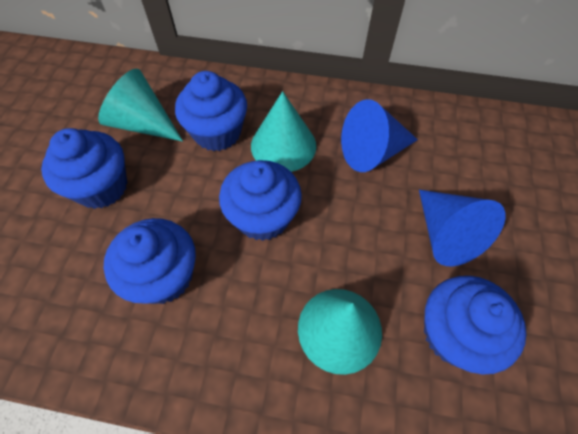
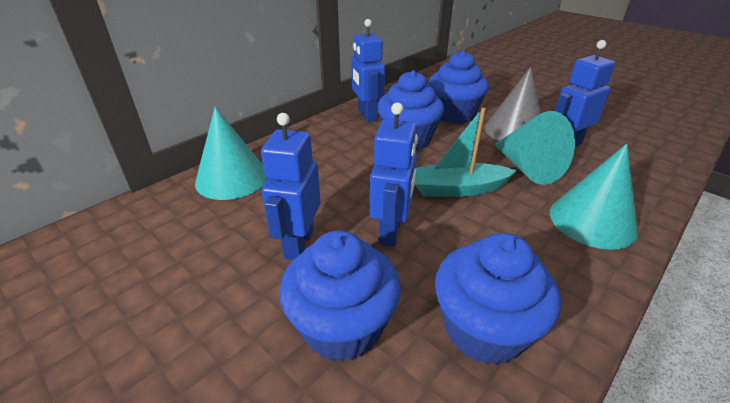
blue cone: [341,99,418,172] [419,190,505,266] = 2 -> none = 0
blue cupcake: [41,128,127,209] [104,218,196,304] [175,71,247,151] [219,160,302,241] [424,276,526,375] = 5 -> [279,230,401,362] [377,70,444,150] [428,50,489,124] [435,233,561,365] = 4
blue robot: none = 0 -> [261,113,321,260] [351,19,385,122] [370,102,418,247] [555,40,615,147] = 4
grey cone: none = 0 -> [484,67,541,141] = 1
turquoise boat: none = 0 -> [415,108,517,197] = 1

